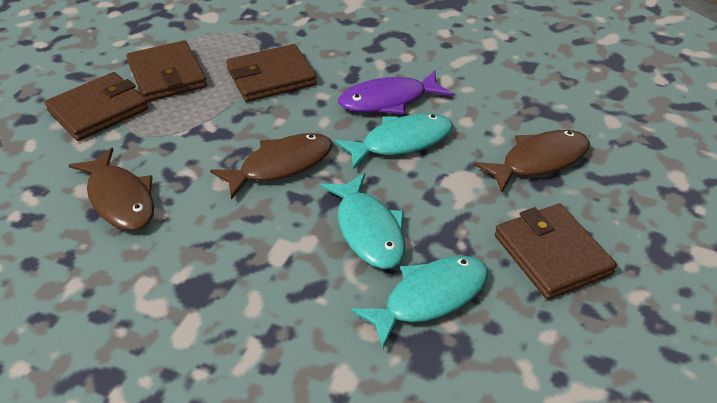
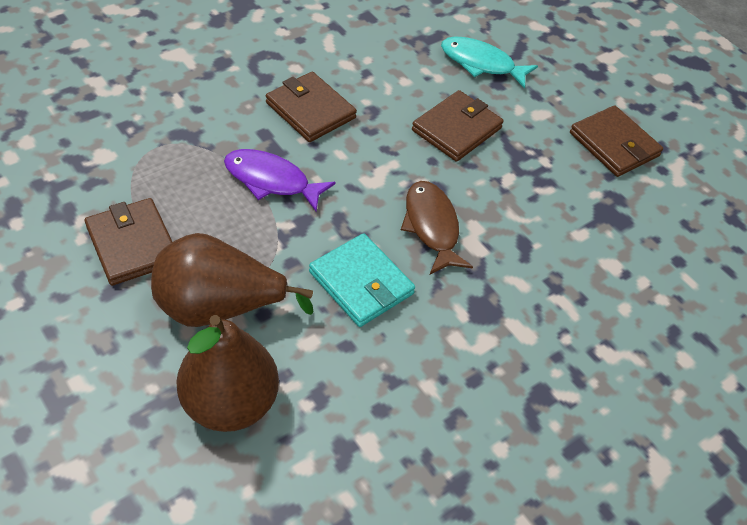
brown fish: [69,148,154,231] [210,133,333,200] [474,130,590,192] = 3 -> [401,181,473,275] = 1
brown pear: none = 0 -> [151,233,314,327] [176,315,279,432] = 2
turquoise fish: [320,173,405,269] [335,113,453,170] [351,256,488,349] = 3 -> [441,36,538,89] = 1
turquoise wallet: none = 0 -> [309,233,415,327] = 1

